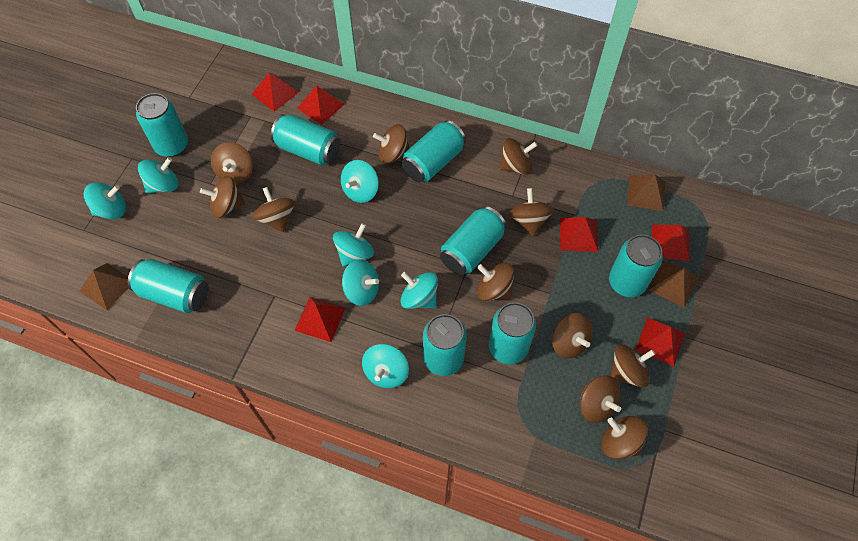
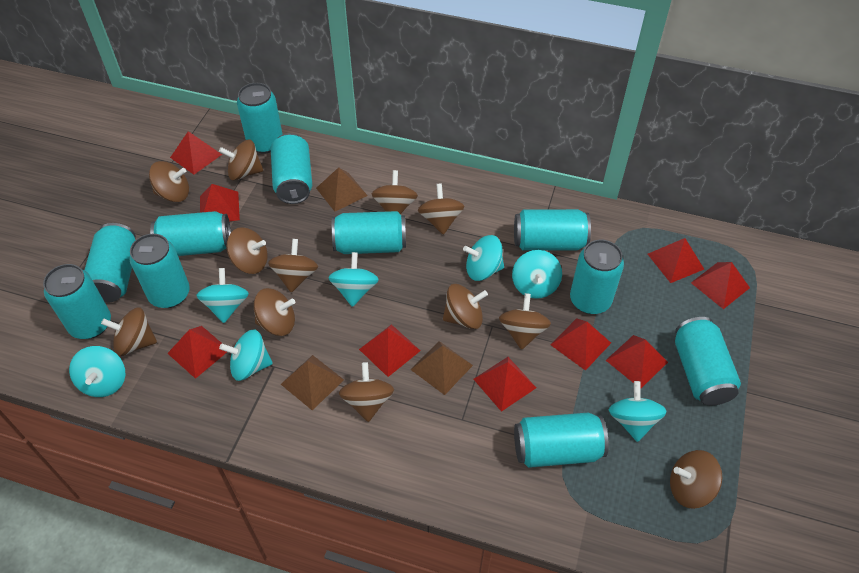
brown spinning top: [200,176,245,218] [211,142,253,184] [253,187,295,232] [373,124,410,164] [477,263,514,301] [499,138,538,175] [509,188,554,236] [552,313,593,359] [580,375,621,423] [601,416,648,459] [610,344,655,387] = 11 -> [101,307,157,356] [149,161,189,202] [219,140,263,181] [227,227,268,274] [254,288,295,336] [268,239,318,293] [339,362,394,422] [372,170,418,214] [418,183,464,235] [443,284,488,329] [499,293,551,350] [670,450,722,509] = 12
red pyramid: [252,72,299,112] [294,297,345,342] [297,85,344,125] [560,217,598,252] [635,317,685,367] [652,225,690,261] = 6 -> [167,326,227,379] [170,131,222,175] [200,184,240,221] [359,324,420,377] [474,357,536,412] [550,318,611,371] [606,335,668,389] [648,238,704,283] [691,262,750,309] = 9
turquoise can: [128,259,209,313] [136,93,188,157] [271,114,341,166] [401,120,466,183] [423,314,467,376] [440,206,507,275] [489,302,536,364] [609,234,663,297] = 8 -> [43,264,111,339] [84,223,136,303] [129,234,190,308] [150,211,231,256] [237,83,283,154] [271,133,312,204] [331,211,406,254] [514,209,591,251] [514,412,609,468] [570,240,624,314] [675,317,741,406] = 11

